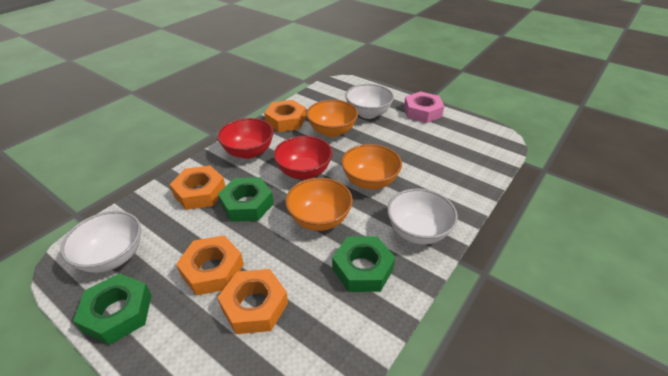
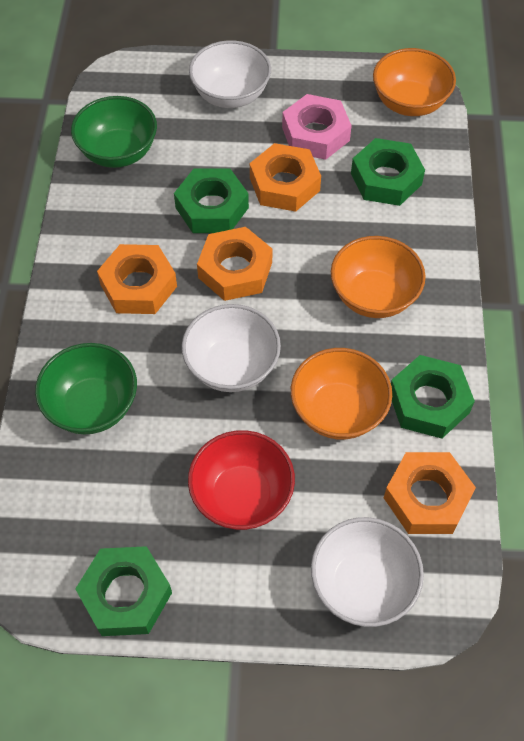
green bowl: none = 0 -> [35,343,137,434] [71,96,157,168] = 2
green nut: [73,273,152,345] [218,177,274,222] [332,236,395,292] = 3 -> [75,546,172,636] [174,169,249,233] [351,138,425,206] [391,355,475,439] = 4
red bowl: [217,118,274,159] [274,136,333,180] = 2 -> [188,430,295,530] = 1

